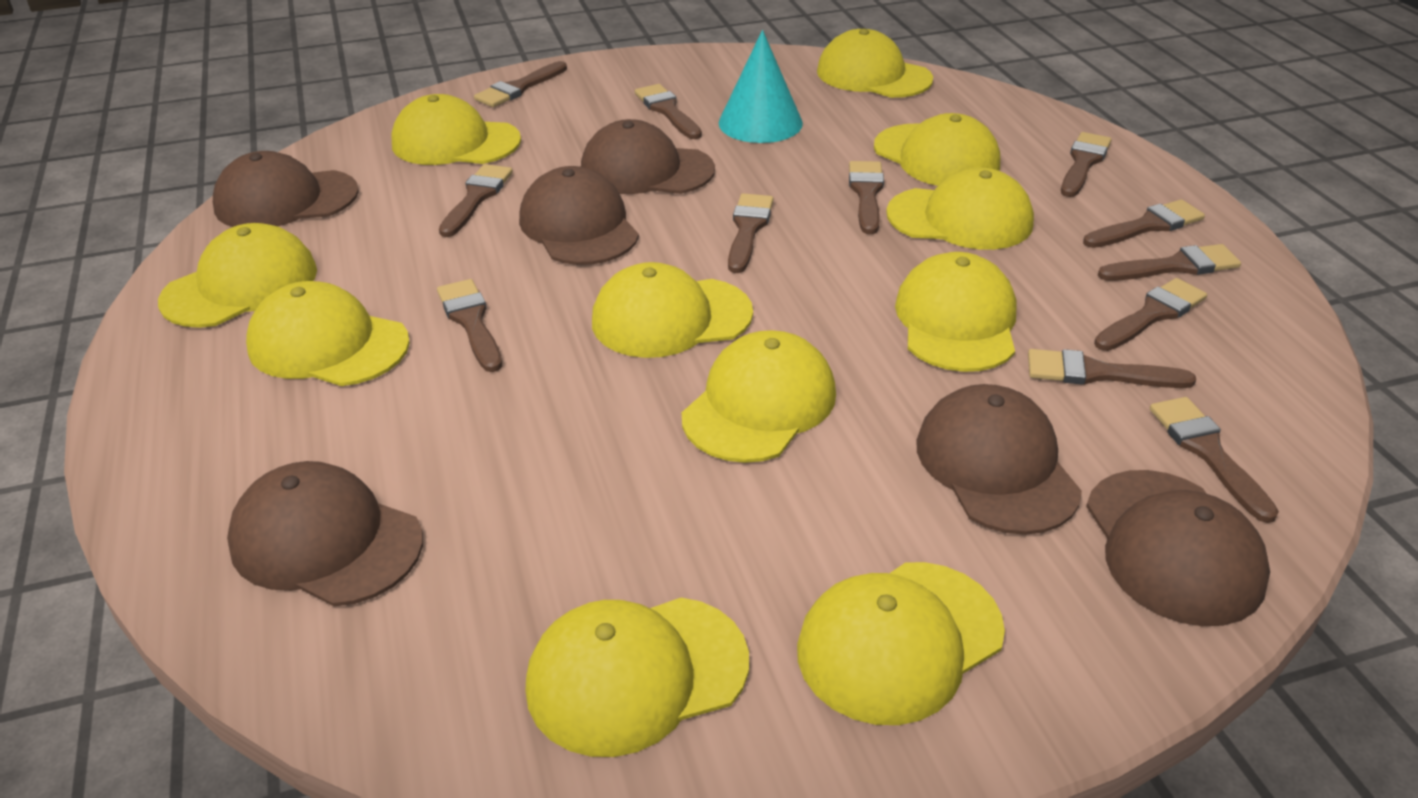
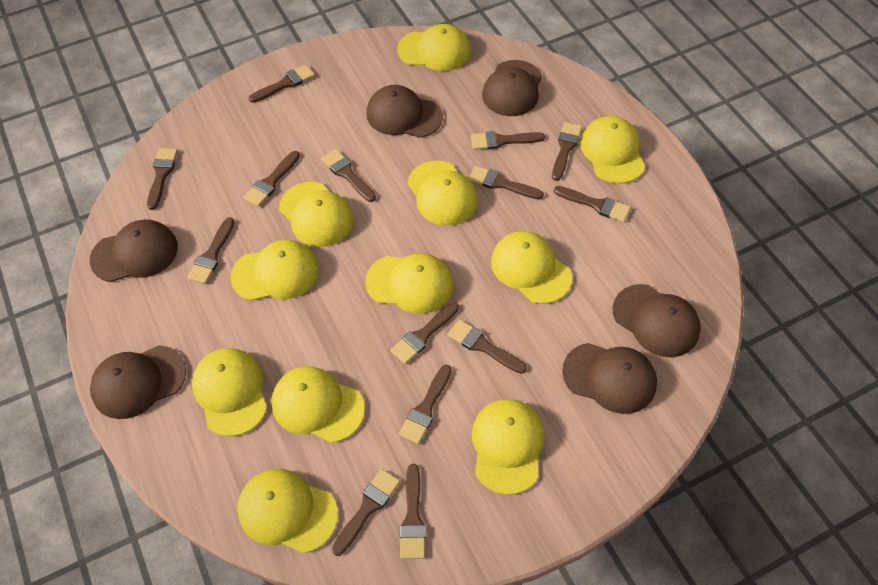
brown brush: [437,279,502,372] [439,164,513,237] [474,61,567,107] [635,84,702,139] [728,193,774,273] [849,161,884,234] [1028,349,1196,388] [1061,132,1112,197] [1083,199,1205,248] [1094,278,1207,351] [1098,244,1241,281] [1150,397,1279,523] = 12 -> [147,148,178,210] [187,217,234,284] [244,151,300,207] [249,65,315,103] [321,149,376,202] [332,469,400,556] [390,302,459,364] [399,365,451,444] [400,464,426,559] [448,319,527,374] [468,166,544,199] [471,131,545,150] [552,122,582,181] [554,186,631,222] = 14
turquoise cone: [719,30,803,143] = 1 -> none = 0

